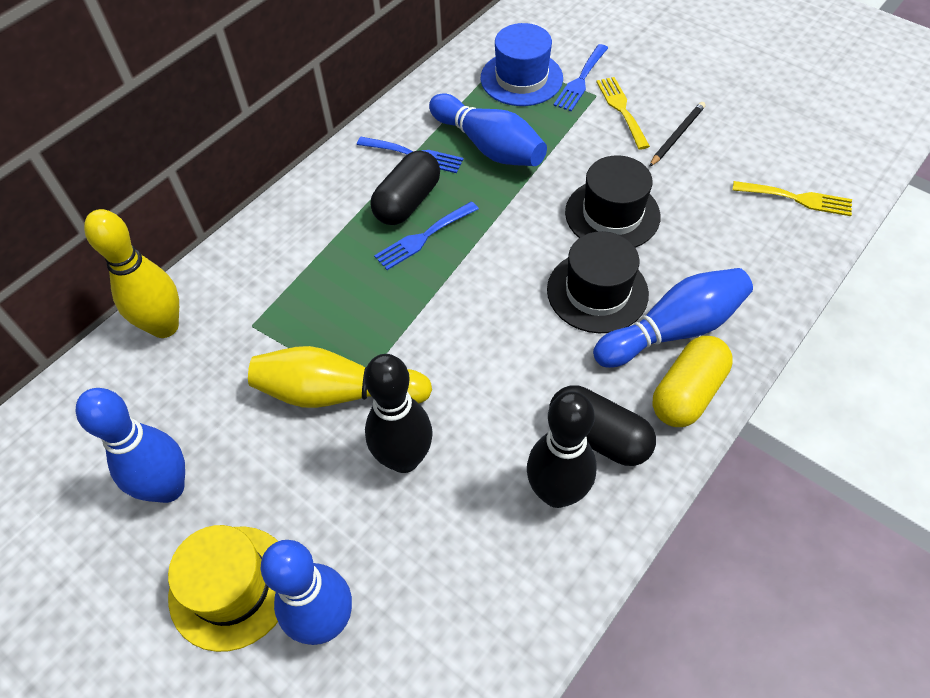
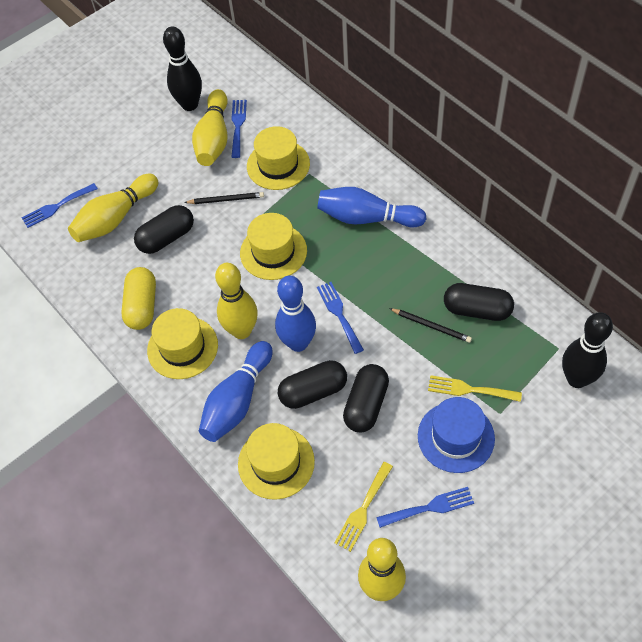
black capsule: [371,151,440,225] [549,385,656,466] = 2 -> [134,205,194,254] [278,360,347,409] [343,364,389,433] [444,283,514,321] = 4
black hat: [547,231,649,333] [565,155,661,248] = 2 -> none = 0
black pencil: [649,102,705,167] = 1 -> [184,192,264,204] [389,308,472,343] = 2
blue bowling pin: [76,388,185,503] [261,540,352,645] [429,93,547,166] [593,268,753,368] = 4 -> [199,341,273,442] [275,276,316,352] [317,187,426,227] = 3
blue fork: [357,137,464,173] [374,201,479,270] [554,44,608,111] = 3 -> [22,183,98,228] [231,100,247,158] [317,282,364,354] [376,487,474,528] = 4
yellow bowling pin: [84,209,179,338] [248,346,432,408] = 2 -> [68,174,158,242] [192,89,228,166] [215,263,258,339] [358,538,406,601] = 4
yellow hat: [168,525,278,652] = 1 -> [147,308,218,379] [238,423,315,500] [240,213,307,280] [247,126,310,190] = 4

